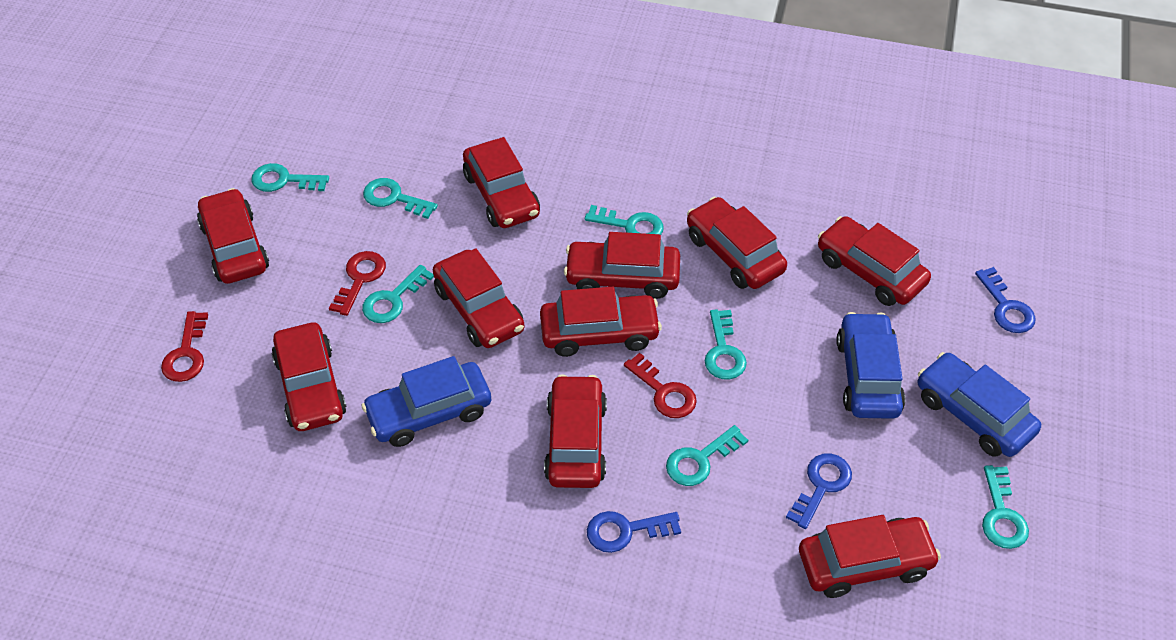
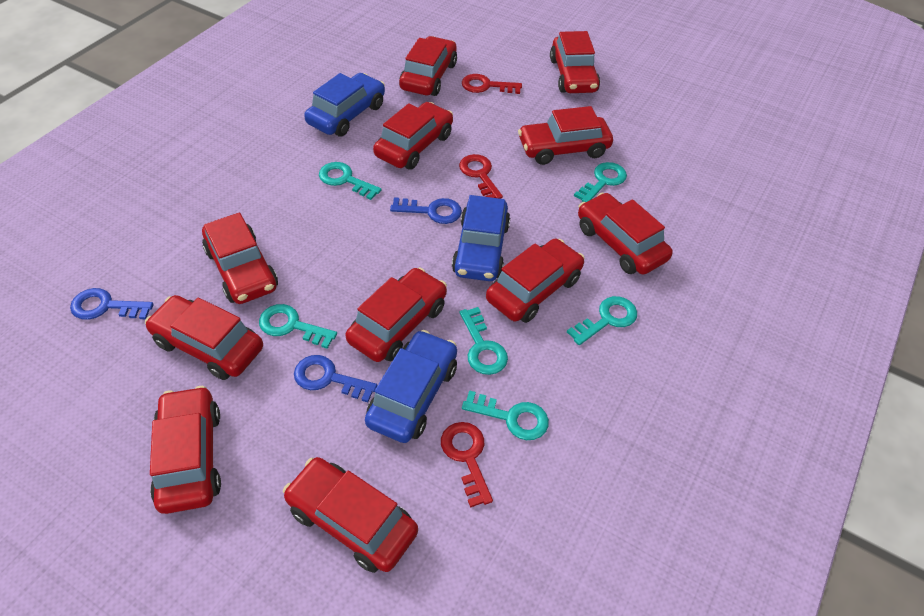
red car: [197,188,269,284] [272,322,347,431] [433,249,525,348] [463,137,540,228] [540,287,662,357] [544,374,607,488] [564,232,680,299] [687,197,787,289] [799,515,941,598] [818,216,931,306] = 10 -> [145,295,263,380] [150,386,221,514] [202,213,278,304] [283,457,418,573] [345,267,447,362] [373,102,453,169] [399,36,457,96] [486,239,585,323] [518,106,613,165] [550,31,600,93] [578,193,673,275] = 11
turquoise key: [252,163,329,192] [362,265,434,323] [363,178,438,219] [585,205,663,235] [666,425,748,486] [705,309,747,380] [982,465,1029,549] = 7 -> [259,304,337,349] [319,162,382,200] [460,307,508,375] [462,390,549,440] [567,296,637,345] [574,162,627,202] = 6

